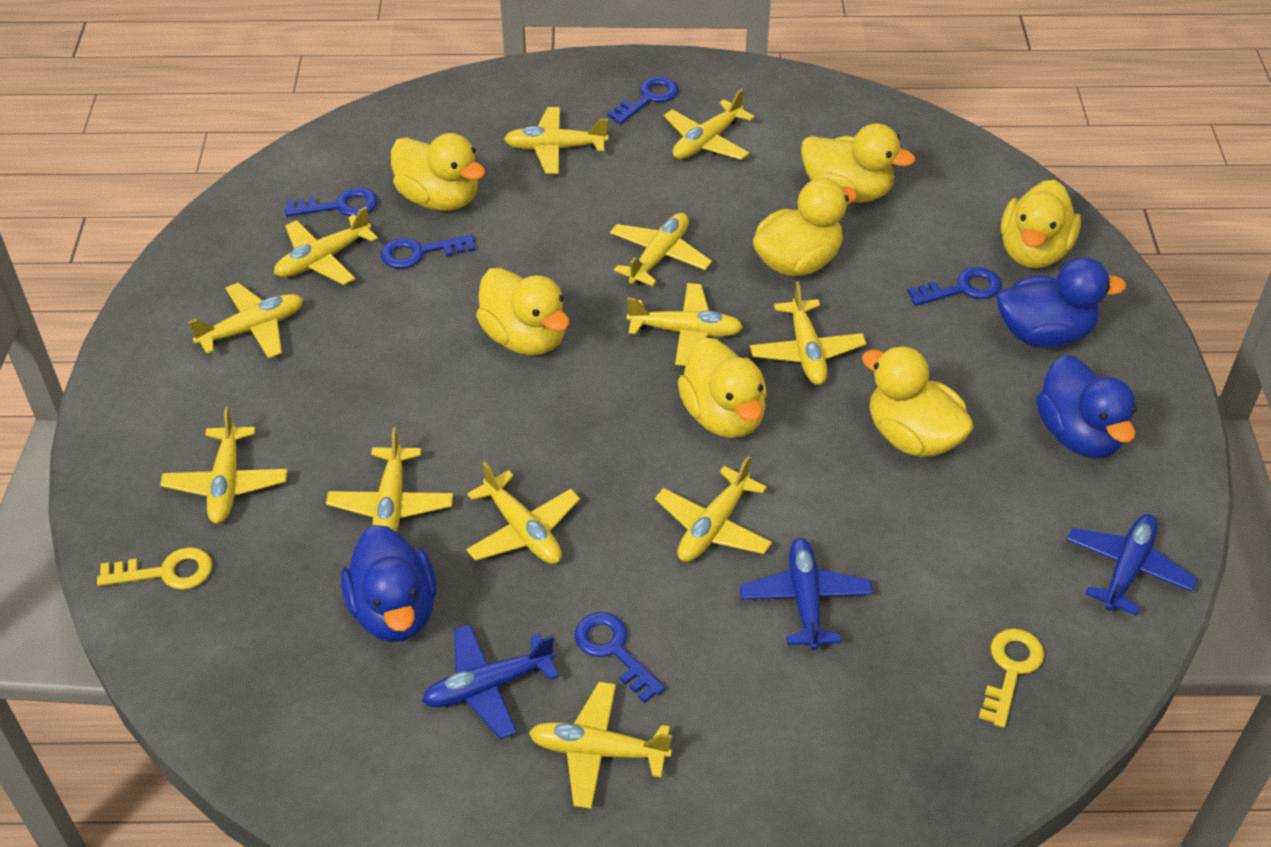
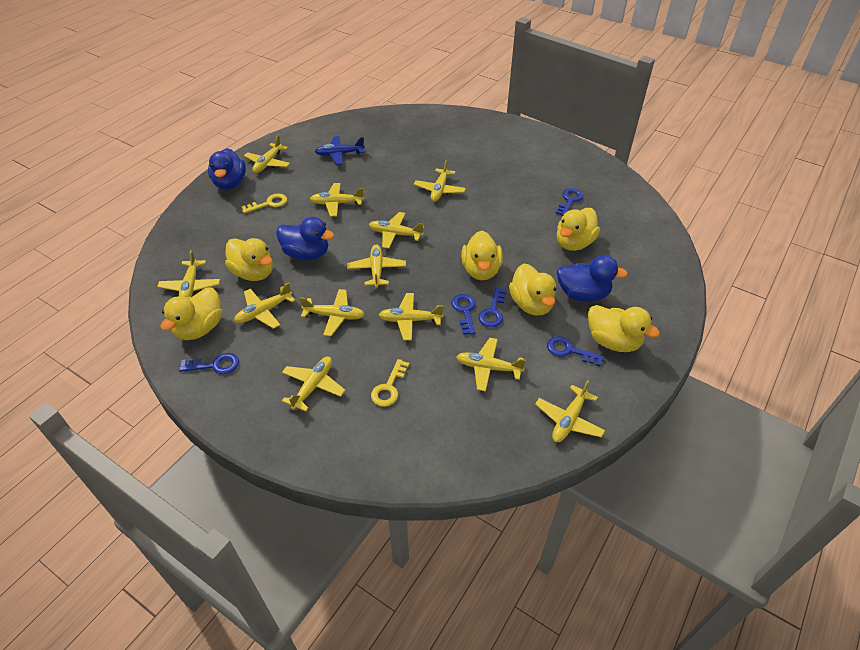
blue plane: [422,624,559,739] [740,538,873,650] [1067,514,1197,615] = 3 -> [315,136,365,165] = 1
yellow duck: [391,133,486,211] [476,268,569,355] [678,337,767,438] [753,178,858,277] [801,123,915,203] [862,346,974,457] [1001,180,1081,268] = 7 -> [160,287,222,340] [225,238,273,281] [461,231,503,280] [509,263,556,316] [557,208,600,251] [588,305,660,352] = 6

